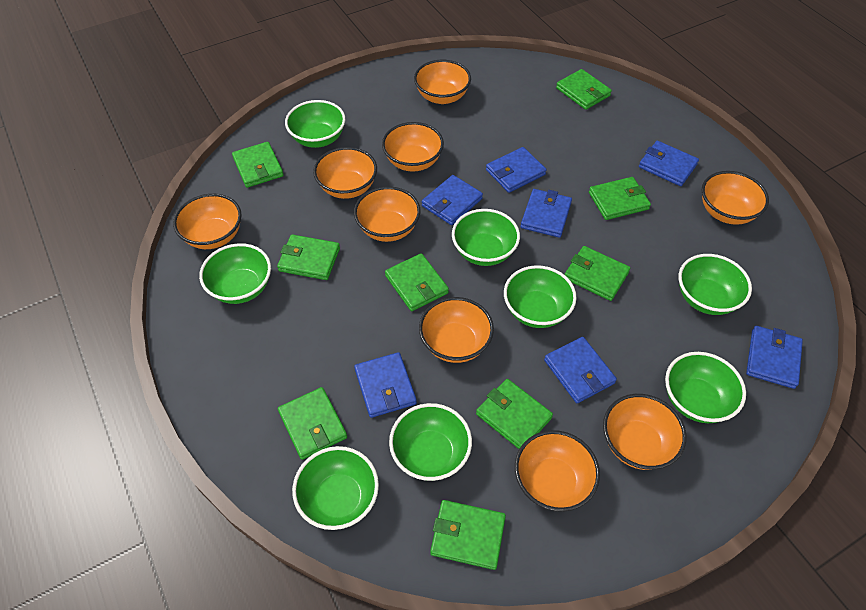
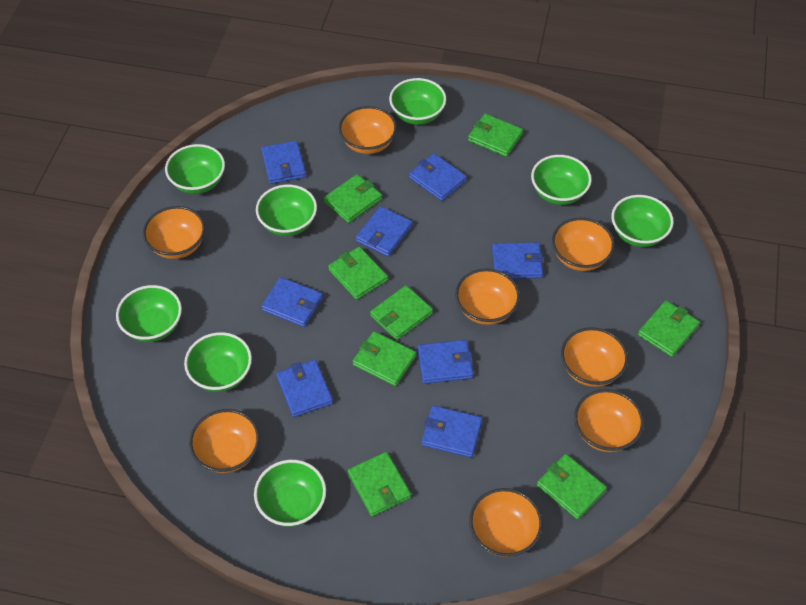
blue wallet: [354,352,417,418] [422,175,483,225] [486,147,546,193] [521,189,572,238] [544,337,617,403] [639,141,699,186] [746,326,803,389] = 7 -> [261,141,306,184] [261,277,323,327] [276,360,333,417] [356,206,412,257] [409,153,467,201] [417,340,473,384] [421,406,482,458] [492,243,543,279] = 8
green wallet: [232,142,284,188] [277,234,340,280] [278,387,347,460] [385,253,449,311] [430,500,506,570] [476,379,553,449] [556,69,612,110] [565,246,630,301] [589,177,651,220] = 9 -> [324,174,382,223] [328,247,388,300] [348,452,411,516] [353,331,416,386] [370,285,433,340] [468,114,523,157] [537,454,607,520] [638,301,700,357] = 8
orange bowl: [173,194,242,249] [313,147,377,199] [354,186,420,242] [382,122,444,172] [414,60,471,104] [419,297,494,363] [515,430,600,512] [603,394,686,470] [702,171,769,225] = 9 -> [143,206,205,259] [189,409,260,473] [339,106,397,154] [455,269,520,325] [469,488,543,557] [552,218,615,271] [561,327,628,387] [574,389,644,452] = 8

